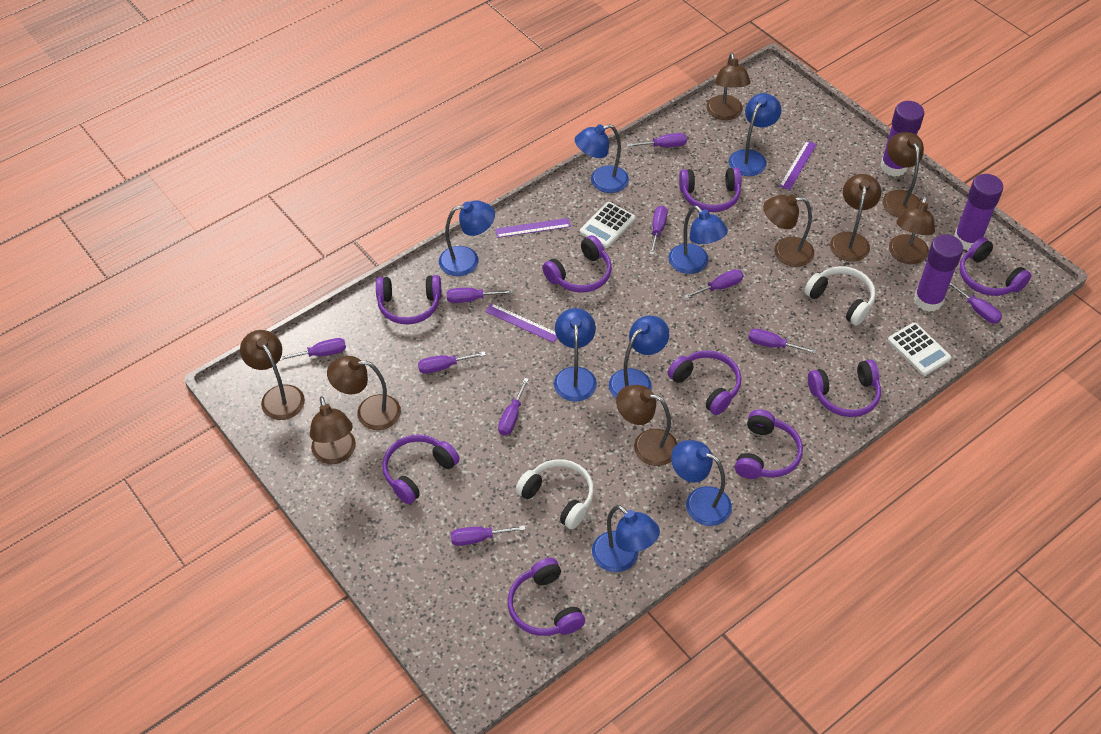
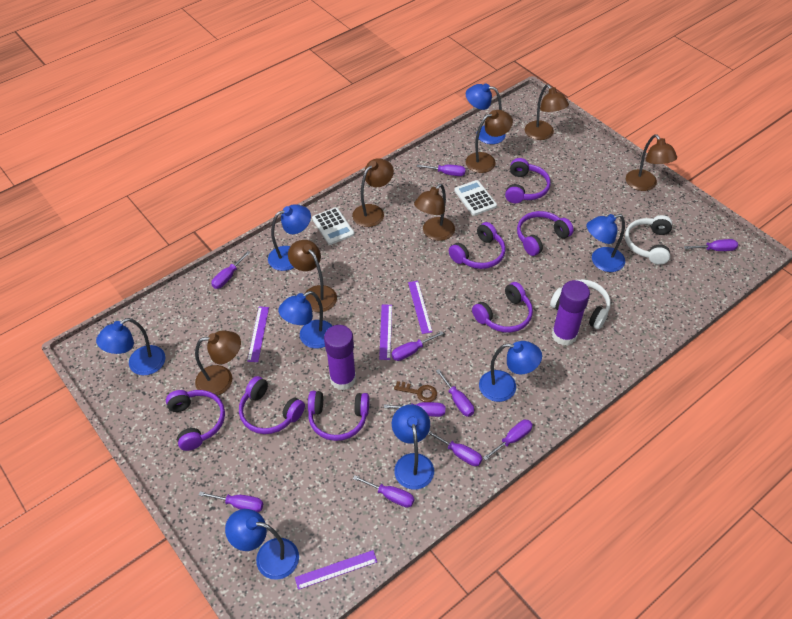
brown key: none = 0 -> [394,381,437,402] = 1
brown lamp: [240,330,305,420] [310,396,356,464] [327,356,401,430] [616,385,678,466] [707,53,751,120] [763,194,814,267] [830,174,881,262] [883,132,924,218] [889,196,935,264] = 9 -> [195,330,241,396] [288,240,337,312] [352,158,394,227] [414,184,455,241] [465,110,513,173] [525,84,569,140] [626,134,677,191] = 7
purple glue stick: [880,101,924,177] [914,234,963,312] [954,174,1003,250] = 3 -> [324,325,356,390] [552,280,590,346] = 2
purple headphones: [376,275,441,324] [382,434,460,504] [508,558,585,636] [542,235,612,292] [667,350,741,415] [679,167,742,212] [735,409,803,479] [808,360,881,417] [959,237,1031,296] = 9 -> [166,390,225,451] [239,376,305,434] [308,391,369,441] [449,222,506,269] [472,282,533,333] [505,158,551,203] [517,211,574,256] = 7
purple ruler: [485,303,557,343] [495,218,571,238] [779,141,817,190] = 3 -> [247,307,269,362] [295,550,377,590] [379,305,392,360] [408,281,432,334] = 4

